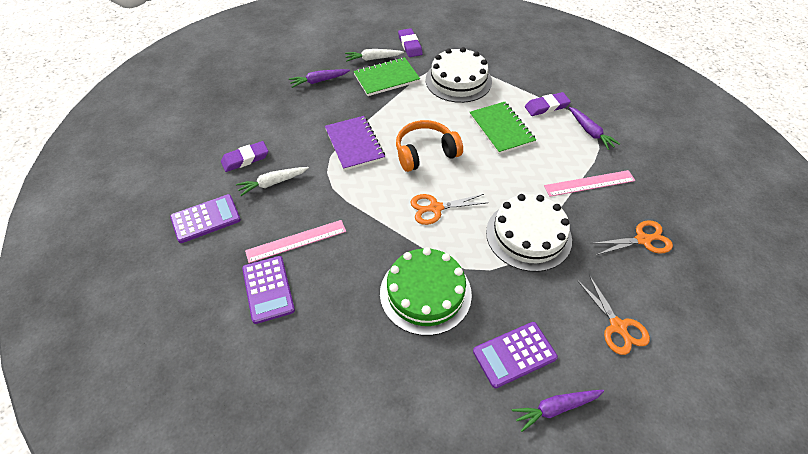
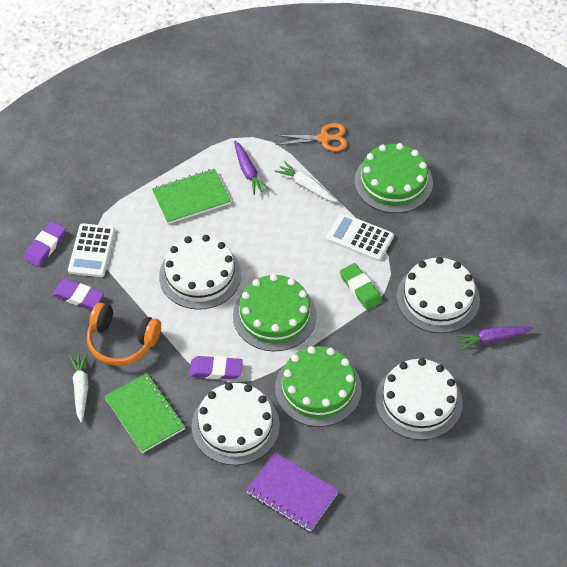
green cake: [380,247,472,336] = 1 -> [233,274,317,351] [275,346,362,427] [355,143,433,213] = 3
green eraser: none = 0 -> [340,263,382,310] = 1
orange scissors: [410,194,487,225] [577,275,650,355] [590,220,673,255] = 3 -> [275,123,348,151] = 1
pink ruler: [245,220,346,263] [544,170,635,197] = 2 -> none = 0
purple calculator: [170,194,241,243] [242,256,295,324] [473,322,558,388] = 3 -> none = 0
purple carrot: [289,69,350,88] [512,390,604,432] [569,107,620,150] = 3 -> [234,141,269,195] [456,326,533,350] = 2
white cake: [426,47,492,103] [486,194,572,272] = 2 -> [159,235,241,310] [192,383,280,465] [375,358,463,440] [397,257,480,333] = 4
white calculator: none = 0 -> [68,223,115,277] [326,213,394,261] = 2

